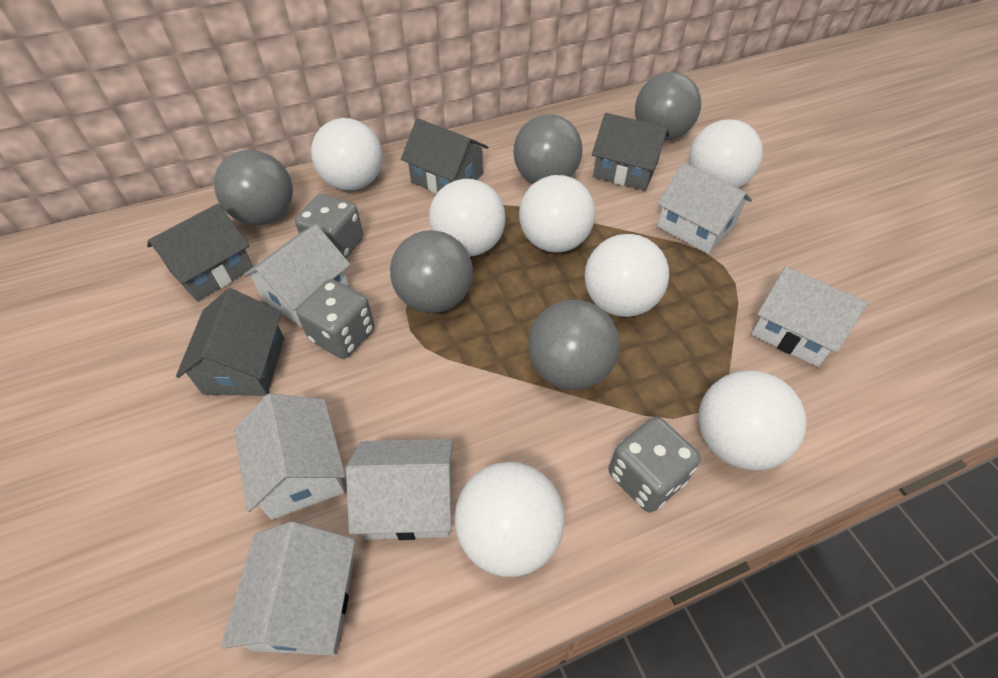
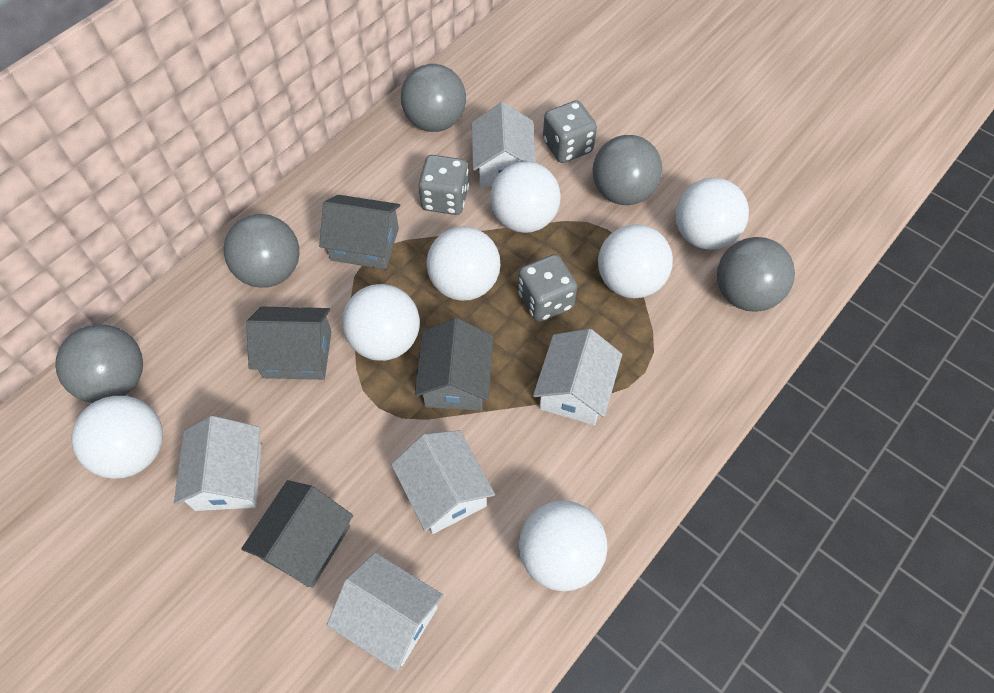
white house: [221,521,355,655] [234,393,346,520] [243,224,350,327] [346,439,453,540] [657,163,752,254] [751,266,868,367] = 6 -> [174,416,261,511] [327,553,443,671] [391,430,495,534] [472,102,536,187] [533,329,622,425] = 5

